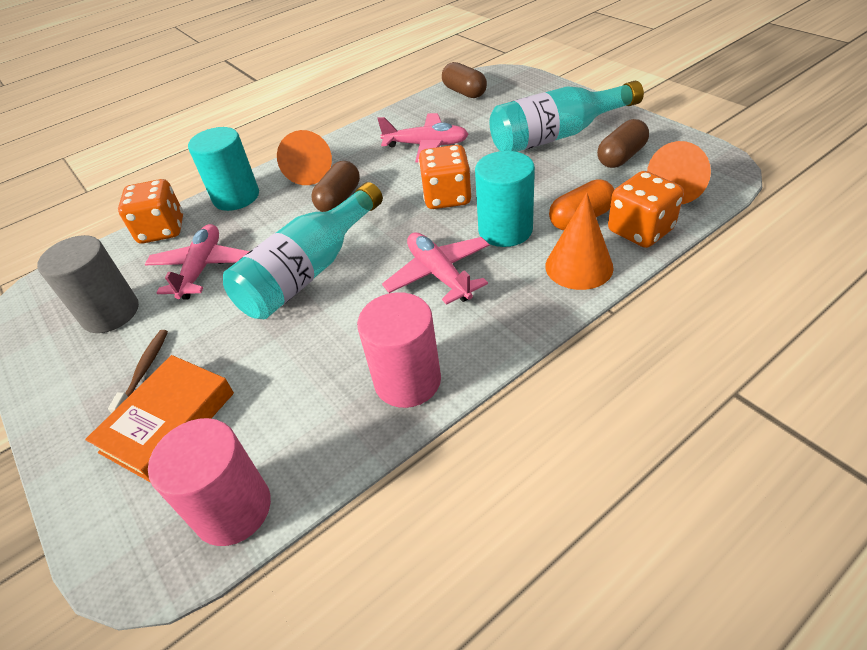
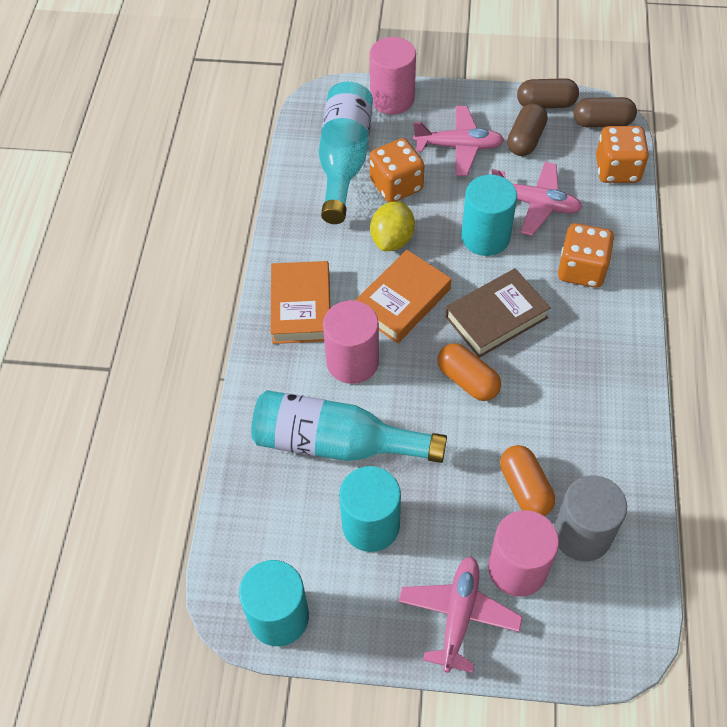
brown book: none = 0 -> [445,268,551,358] = 1
brown toothbrush: [108,330,168,413] = 1 -> none = 0
orange book: [85,355,234,483] = 1 -> [271,261,330,344] [355,250,452,343] = 2
orange capsule: [549,179,614,230] = 1 -> [437,343,501,401] [500,445,555,516] = 2
orange cone: [277,130,332,185] [545,193,614,290] [647,141,711,204] = 3 -> none = 0
pink cylinder: [148,418,271,546] [357,292,441,408] = 2 -> [323,300,379,384] [369,37,416,115] [488,510,559,597] = 3
turquoise cylinder: [188,127,259,211] [475,151,535,247] = 2 -> [239,560,309,646] [339,466,401,552] [461,175,517,256] = 3
yellow lemon: none = 0 -> [370,201,415,251] = 1

